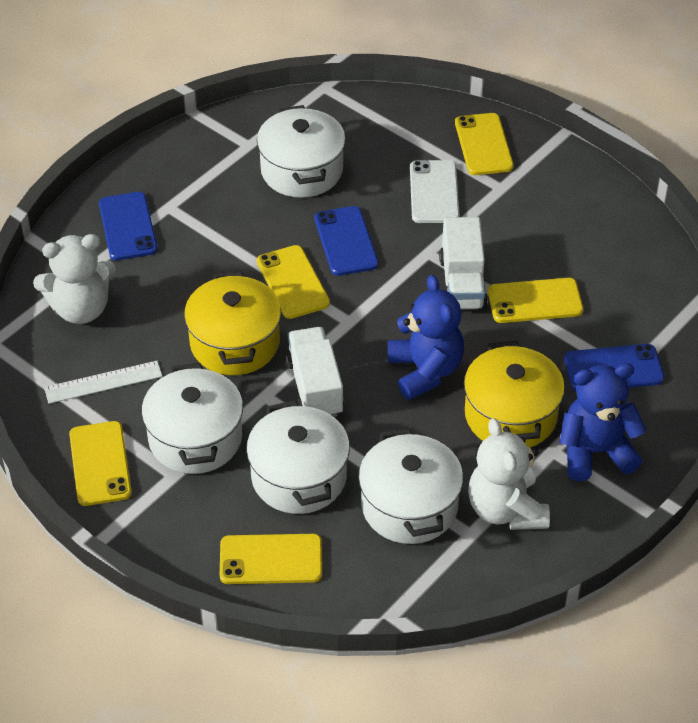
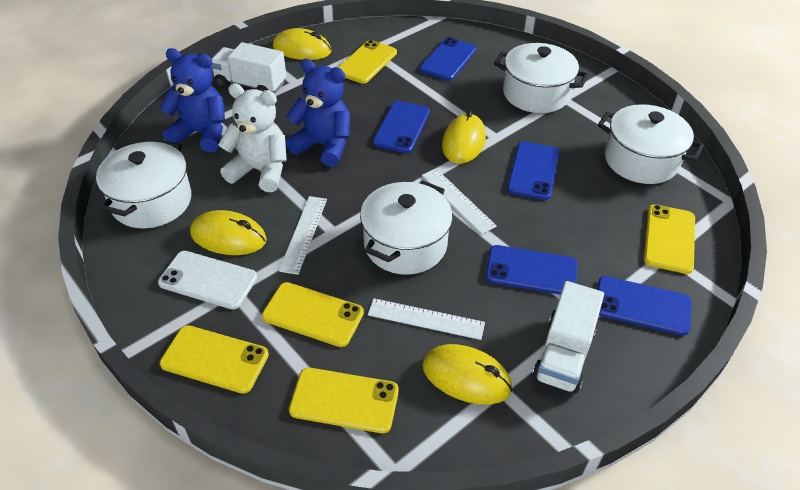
blue phone: [99,192,158,260] [314,206,378,276] [564,344,664,392] = 3 -> [373,101,430,153] [420,37,477,81] [486,245,578,295] [507,141,559,200] [597,276,692,336] = 5
white ruler: [44,361,163,404] = 1 -> [279,196,327,275] [368,298,485,340] [422,169,497,234] = 3
white teddy bear: [33,234,116,324] [468,418,550,530] = 2 -> [218,83,287,192] = 1
yellow mouse: none = 0 -> [190,210,267,255] [273,28,331,60] [422,344,512,404] [442,110,486,164] = 4
yellow pot: [184,271,281,375] [464,341,565,447] = 2 -> none = 0

